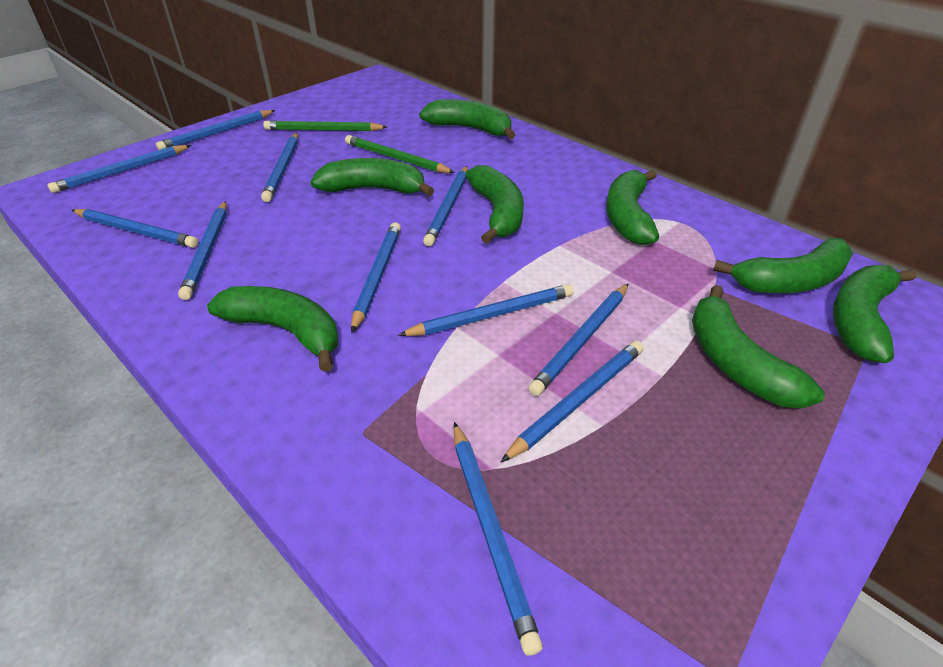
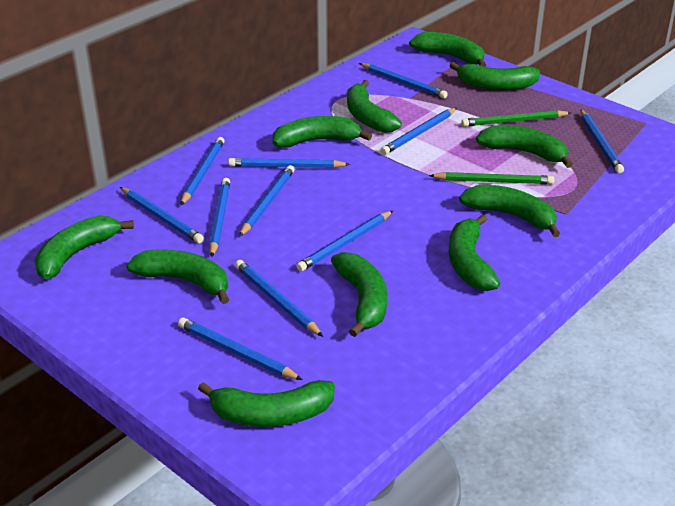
green banana: [207,286,338,372] [310,158,434,196] [419,99,515,139] [465,165,524,244] [606,170,659,245] [692,285,825,409] [713,238,853,293] [833,265,917,363] = 8 -> [34,215,134,279] [126,249,229,304] [198,380,335,427] [273,116,372,148] [331,252,387,337] [347,80,402,133] [409,32,486,67] [449,214,500,291] [450,62,540,90] [459,185,560,237] [476,125,573,168] = 11

